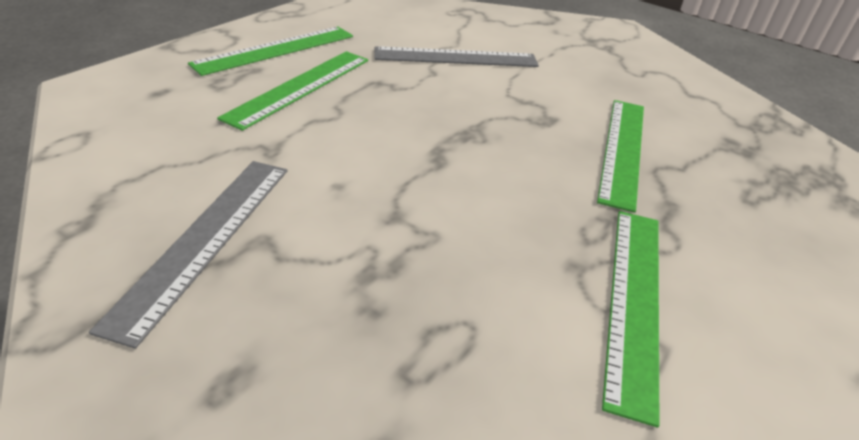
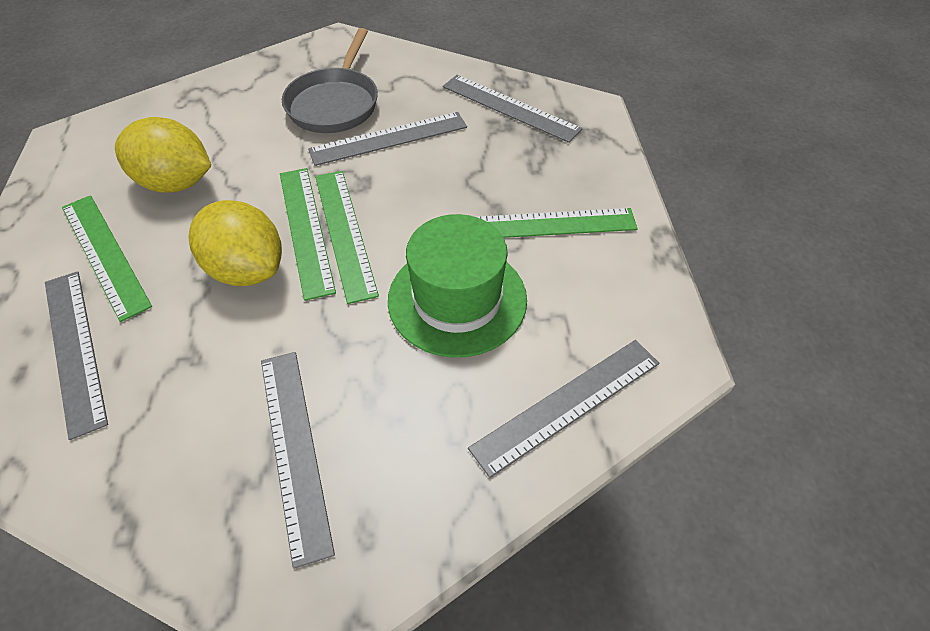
green hat: none = 0 -> [388,214,527,358] = 1
grey pan: none = 0 -> [282,28,378,133] = 1
grey ruler: [89,161,287,349] [375,46,539,67] = 2 -> [45,271,108,440] [261,352,335,569] [308,112,467,166] [443,75,582,143] [468,340,659,478] = 5
yellow lemon: none = 0 -> [115,117,211,193] [188,200,282,286] = 2

